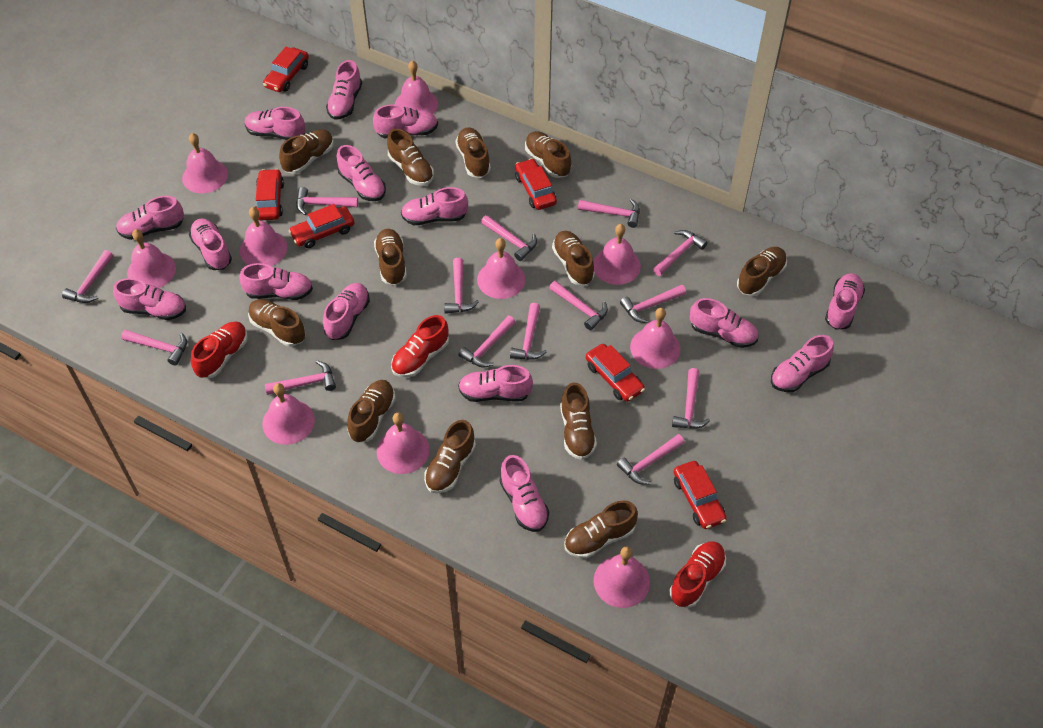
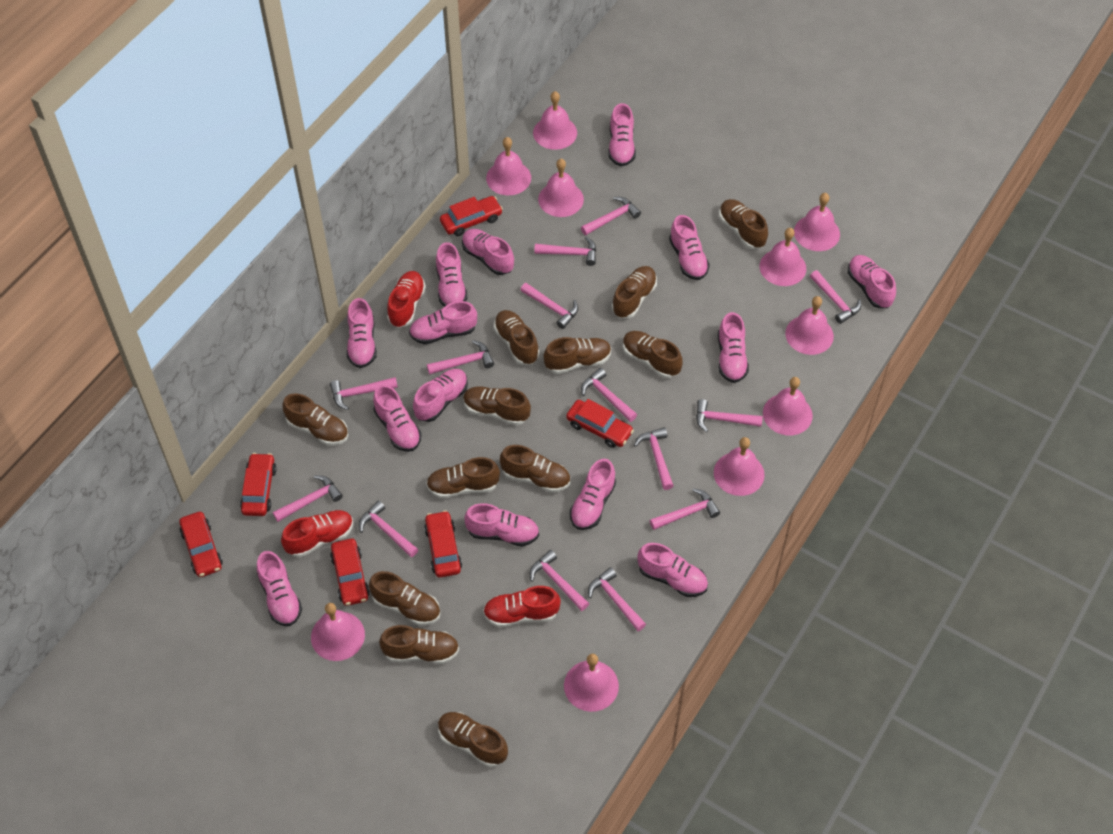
pink shoe: [113,278,186,320] [116,196,184,240] [189,218,232,270] [239,263,313,300] [245,107,305,140] [323,283,370,340] [326,60,362,120] [337,145,386,201] [373,104,438,138] [401,187,468,225] [458,365,533,402] [500,455,549,532] [690,298,758,348] [771,335,834,392] [825,273,865,329] = 15 -> [257,551,302,626] [347,298,377,368] [373,385,421,452] [409,301,477,344] [413,369,468,422] [436,242,468,307] [462,229,514,275] [464,503,539,547] [570,459,616,530] [608,103,636,166] [637,543,708,597] [669,215,710,280] [718,312,749,383] [847,255,896,308] = 14

